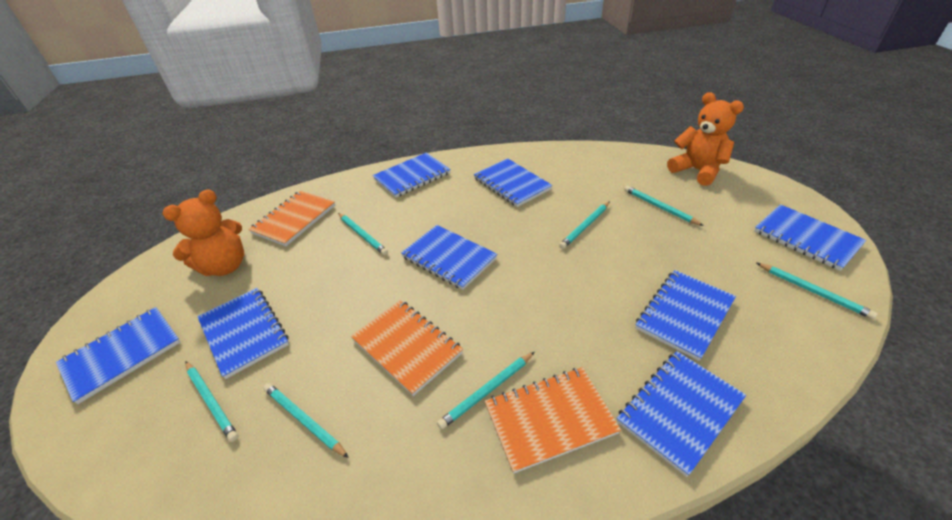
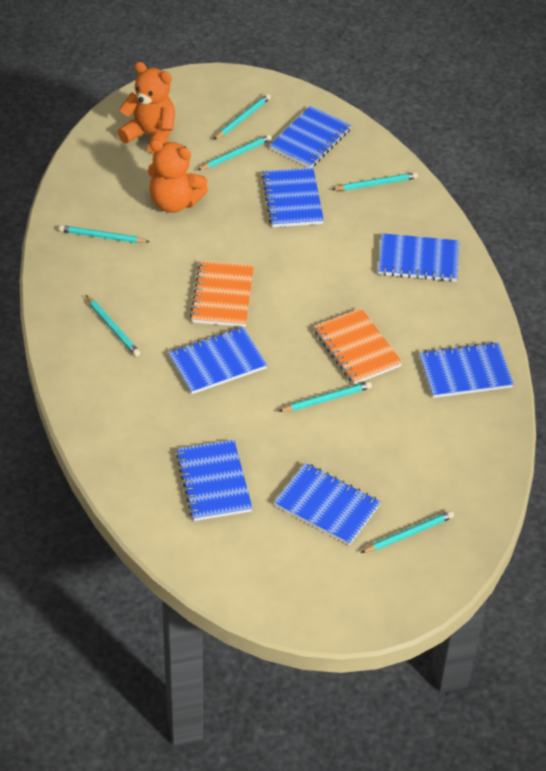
blue notebook: [56,307,180,404] [197,288,289,379] [373,153,451,198] [401,225,497,290] [474,158,552,207] [617,351,746,477] [635,270,736,361] [754,204,866,271] = 8 -> [169,327,267,394] [176,440,252,521] [262,168,324,227] [269,106,351,168] [274,463,381,545] [378,233,459,282] [419,342,514,398] = 7
orange notebook: [248,191,335,246] [351,300,463,396] [485,367,621,474] = 3 -> [190,261,254,327] [314,308,403,385] = 2

